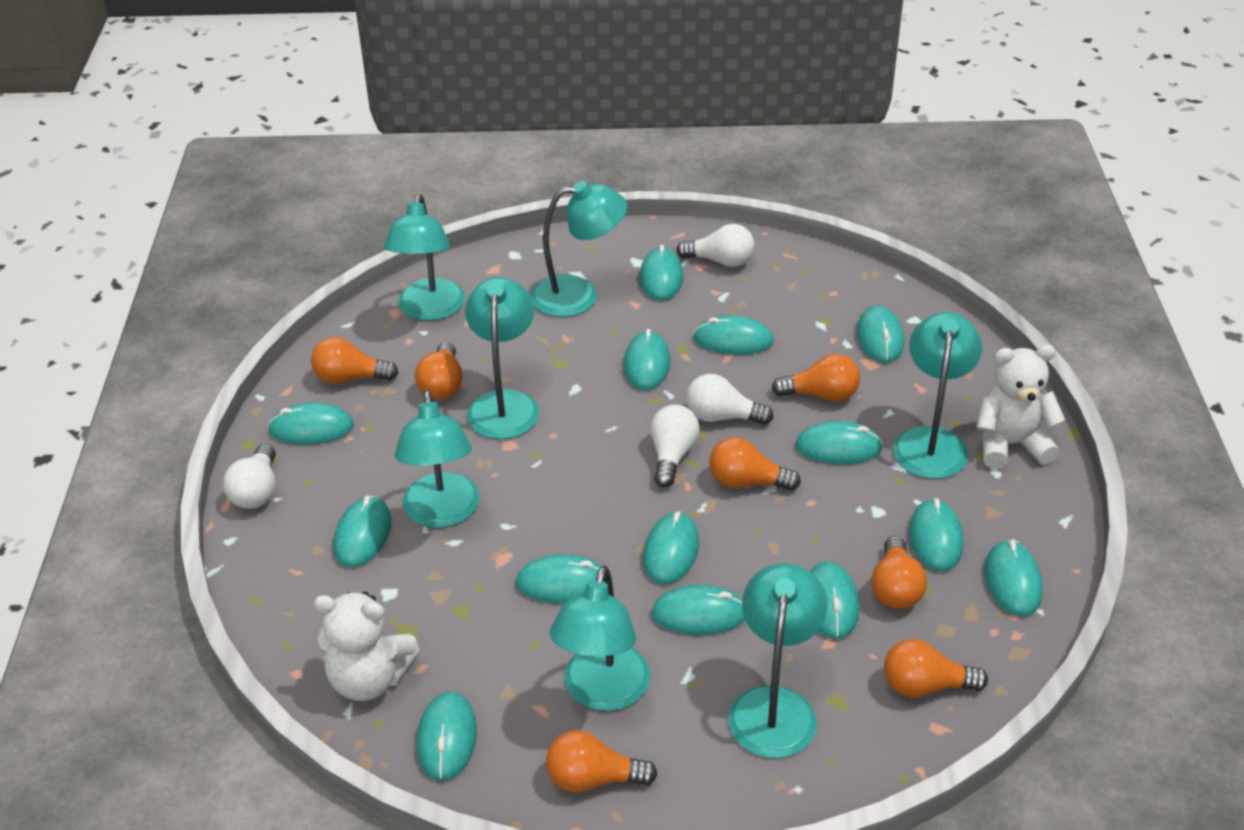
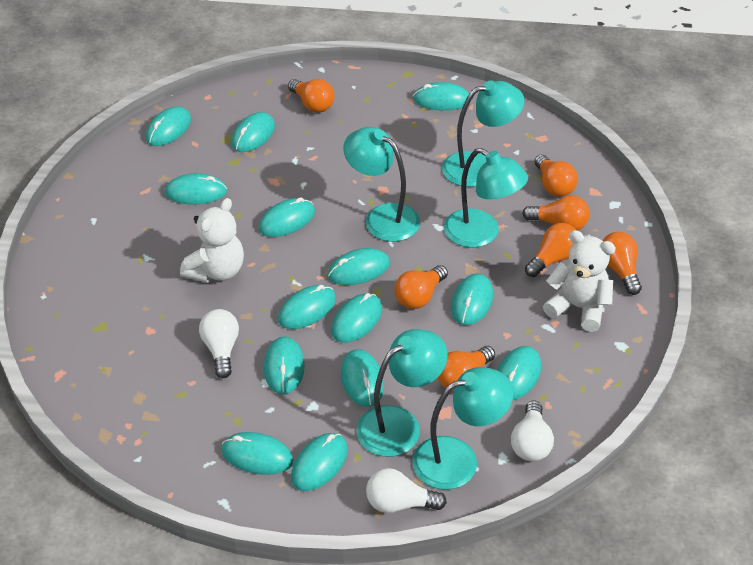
turquoise lamp: [384,194,465,321] [395,390,480,528] [465,277,539,439] [531,181,627,317] [550,565,650,711] [729,563,827,758] [893,312,982,479] = 7 -> [343,127,420,242] [357,329,448,457] [412,367,513,490] [442,80,525,187] [444,148,528,247] = 5
white light bulb: [223,444,276,509] [650,404,700,487] [676,224,755,267] [686,374,774,425] = 4 -> [199,309,239,378] [366,468,447,513] [511,401,554,461] = 3

